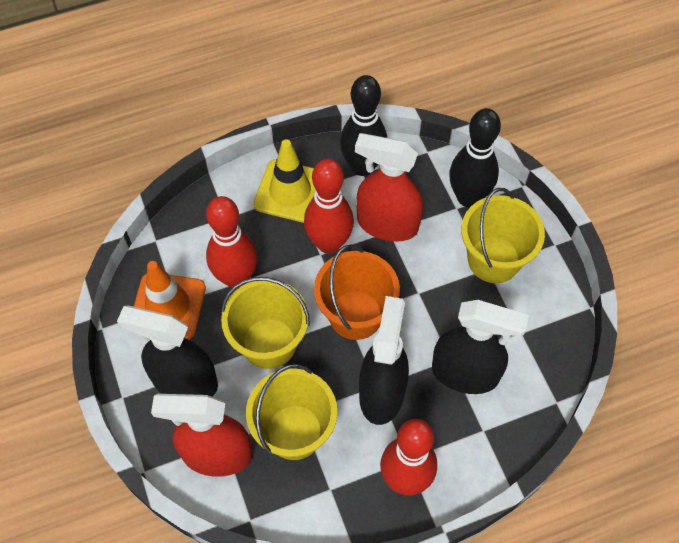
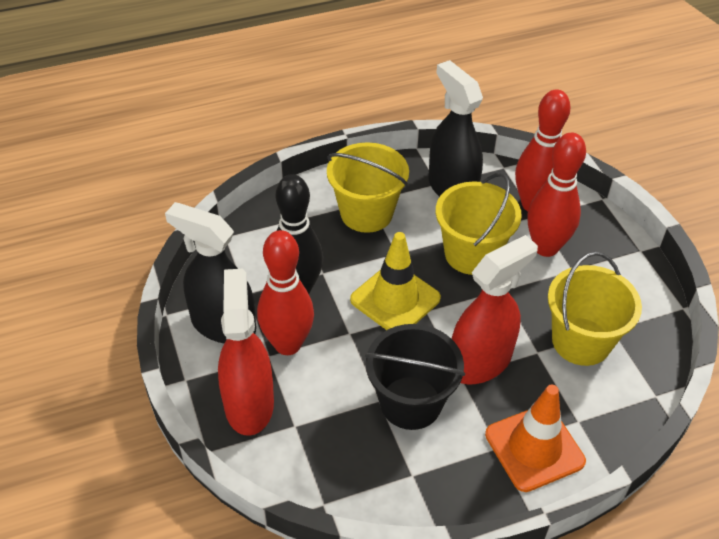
black bowling pin: [340,75,387,176] [449,108,501,207] = 2 -> [275,174,323,294] = 1
black bucket: none = 0 -> [365,324,465,430] = 1
black spray bottle: [117,306,218,396] [359,296,409,425] [432,300,529,394] = 3 -> [165,202,256,343] [429,60,483,197] = 2
orange bucket: [314,245,400,340] = 1 -> none = 0

